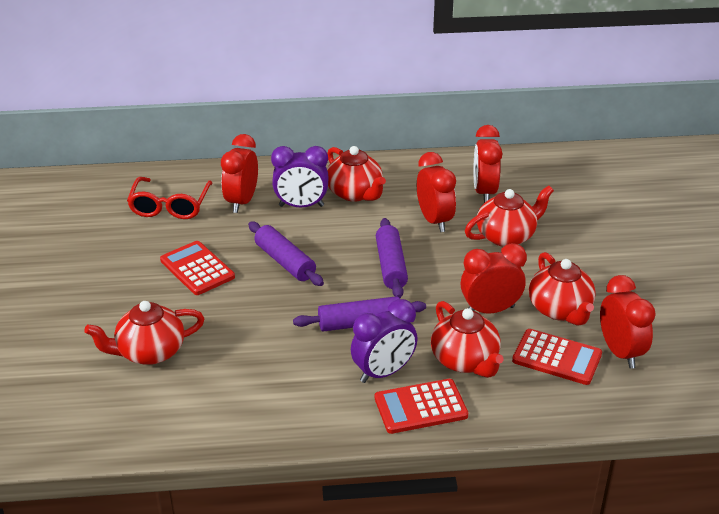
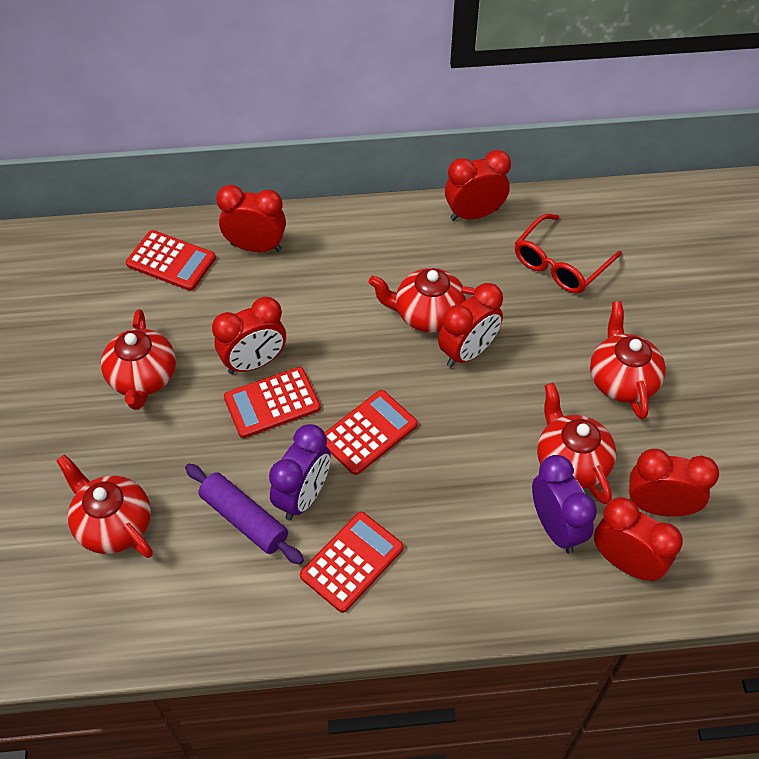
purple rolling pin: [248,222,324,286] [293,296,426,331] [376,218,408,298] = 3 -> [185,464,304,565] = 1
red calculator: [160,241,235,295] [375,379,468,434] [512,329,602,385] = 3 -> [126,230,216,291] [224,367,321,438] [300,512,404,613] [324,390,418,475] = 4
red clock: [221,134,258,213] [417,152,456,232] [461,243,527,314] [474,125,502,203] [600,275,656,369] = 5 -> [212,297,286,374] [216,185,286,252] [438,283,503,368] [445,150,511,221] [594,497,683,581] [629,449,719,517] = 6

